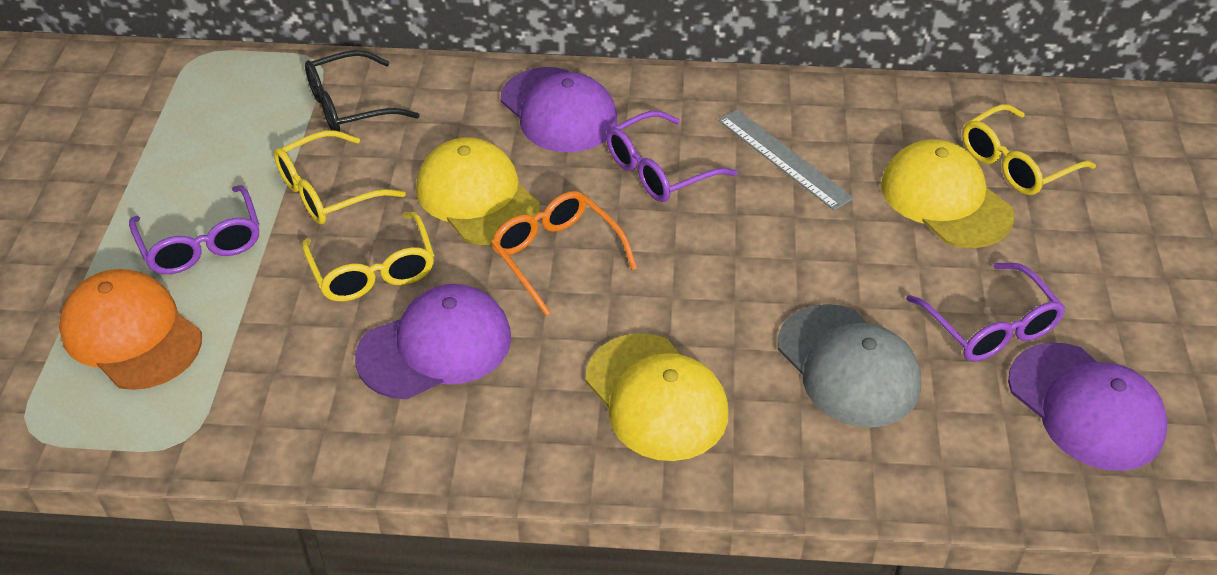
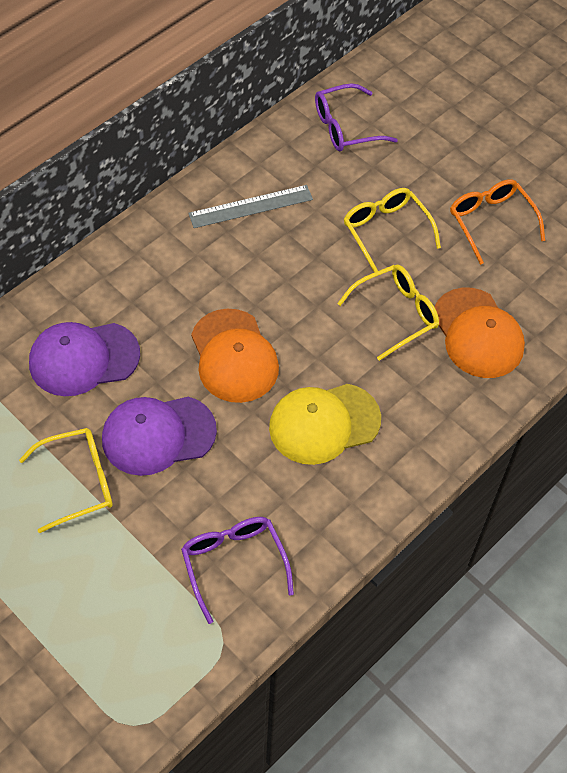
black glasses: [305,50,420,132] = 1 -> none = 0
grey cap: [778,304,921,428] = 1 -> none = 0
orange cap: [59,269,202,390] = 1 -> [191,309,279,403] [434,288,525,378] = 2
purple cap: [355,284,511,399] [501,67,617,152] [1008,342,1168,471] = 3 -> [29,322,140,396] [102,397,217,476] = 2
purple glasses: [129,185,259,274] [606,111,738,202] [906,263,1066,361] = 3 -> [181,517,294,624] [315,83,398,151] = 2
yellow cap: [416,137,540,245] [586,333,729,461] [881,139,1014,248] = 3 -> [269,384,381,465] = 1

